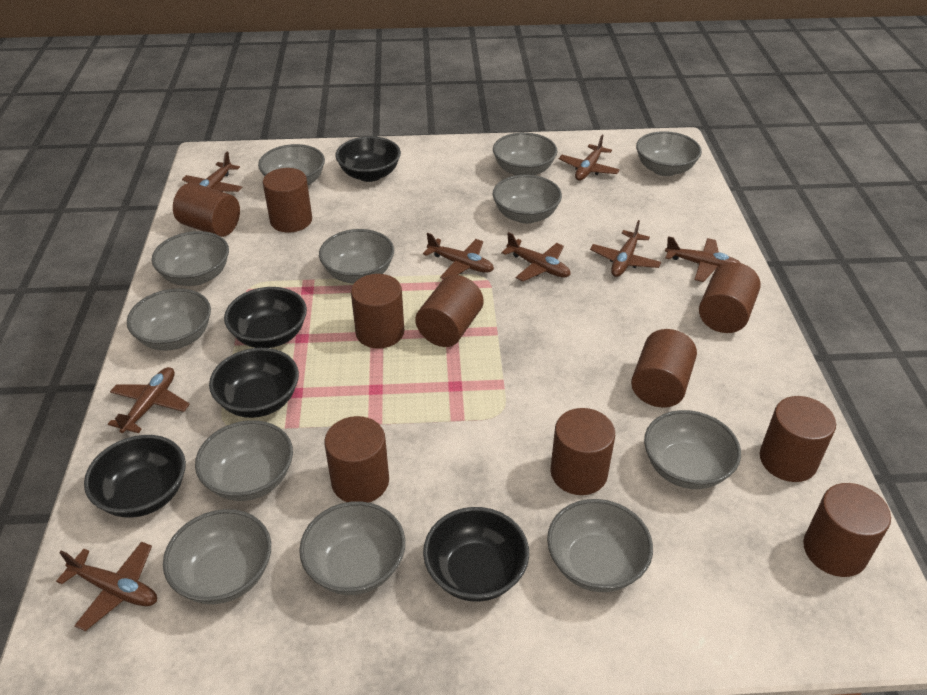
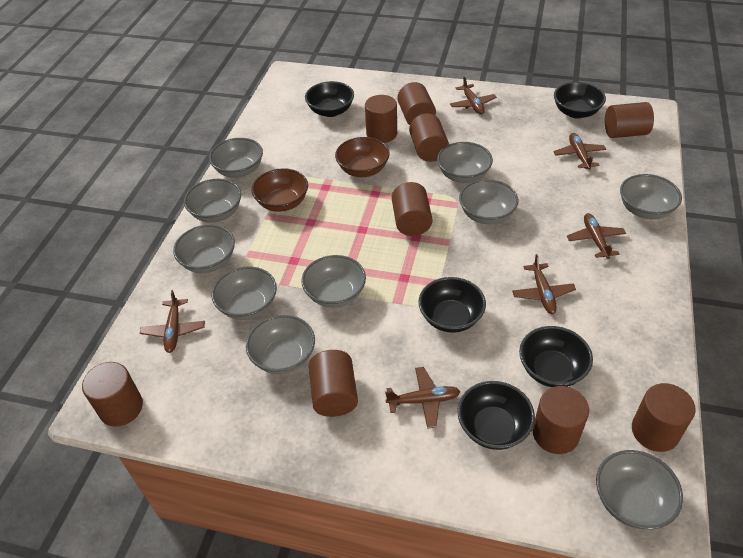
brown bowl: none = 0 -> [252,168,308,212] [335,137,390,177] = 2
brown cylinder: [173,183,240,237] [263,168,312,232] [324,416,389,503] [351,274,404,349] [415,275,483,347] [551,408,615,495] [631,329,697,408] [699,262,761,333] [760,396,836,482] [803,483,891,577] = 10 -> [82,362,143,427] [309,350,358,417] [365,95,397,143] [392,182,433,236] [398,82,436,125] [409,113,449,162] [533,386,589,454] [605,102,654,138] [632,383,696,452] = 9
brown plane: [56,541,157,631] [108,367,190,433] [182,152,242,192] [423,233,494,279] [501,232,571,281] [559,135,620,181] [590,220,661,277] [665,236,740,282] = 8 -> [140,290,205,353] [385,367,460,429] [450,76,497,115] [512,254,576,314] [553,133,606,170] [567,213,626,259] = 6
grey bowl: [127,288,211,351] [152,231,229,286] [163,509,271,604] [195,420,293,501] [258,144,325,185] [299,501,405,595] [319,229,394,283] [493,133,558,176] [493,175,562,224] [547,499,653,592] [636,131,702,176] [644,410,741,489] = 12 -> [173,225,235,273] [184,179,241,223] [209,138,263,178] [212,267,277,320] [246,315,315,374] [301,255,366,308] [437,142,493,183] [459,179,518,224] [596,450,683,529] [620,174,682,219] = 10

